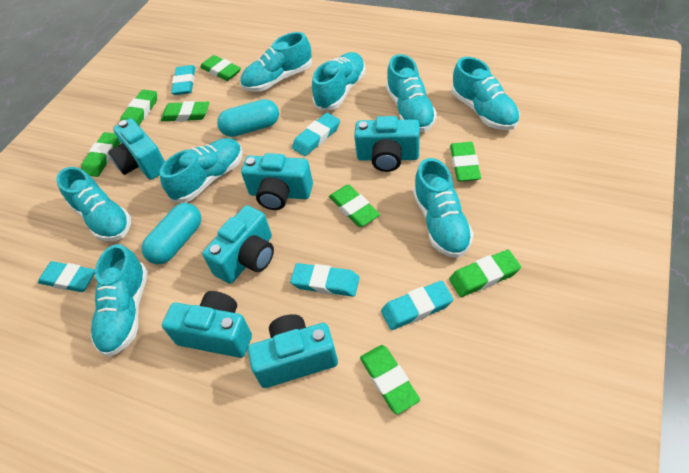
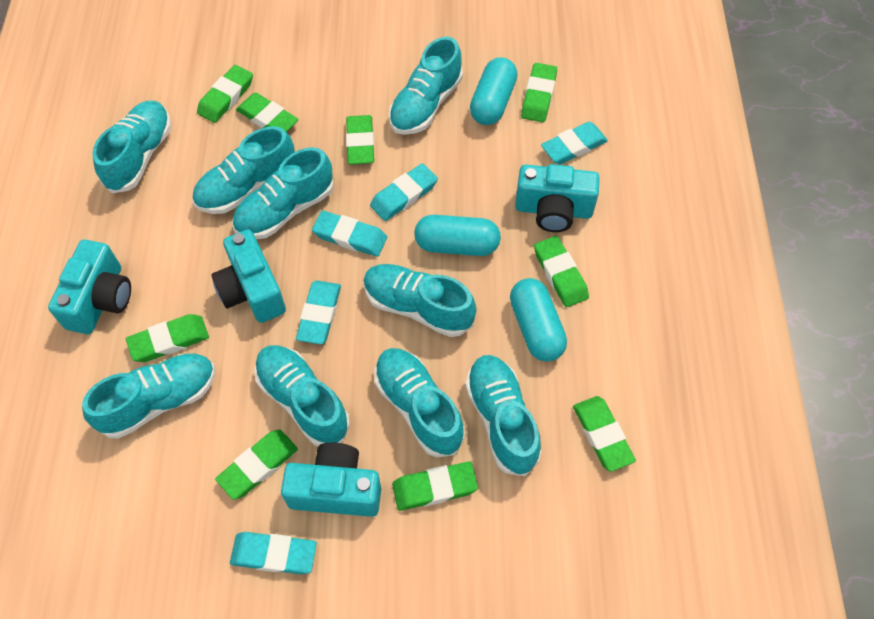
green eraser: [81,132,120,177] [120,90,157,125] [161,101,209,122] [200,55,241,81] [329,184,380,227] [360,345,420,414] [449,250,521,297] [450,142,481,182] = 8 -> [126,314,209,362] [197,65,253,123] [215,430,298,500] [236,93,299,132] [346,115,374,165] [392,461,478,511] [521,63,557,122] [534,236,589,307] [573,396,636,472] = 9
turquoise camera: [108,118,165,180] [162,291,252,358] [202,205,274,284] [241,153,313,210] [248,314,338,388] [354,116,420,172] = 6 -> [48,239,131,334] [211,229,286,323] [281,443,381,517] [515,164,600,232] = 4
turquoise capsule: [142,203,201,264] [217,99,279,137] = 2 -> [414,215,501,256] [470,57,517,125] [510,278,567,361] = 3
turquoise shoe: [56,167,131,241] [91,244,148,357] [160,138,243,203] [240,32,312,92] [312,52,366,111] [386,54,437,132] [413,158,474,258] [452,57,520,130] = 8 -> [82,354,215,439] [92,101,171,193] [192,126,295,214] [232,147,334,239] [254,345,350,446] [363,264,476,337] [374,348,464,457] [389,37,463,135] [465,355,541,476] = 9

